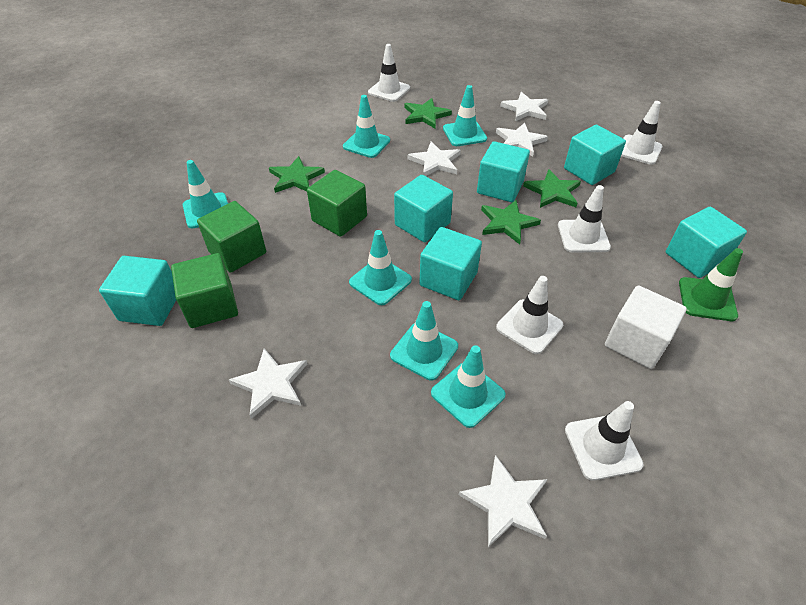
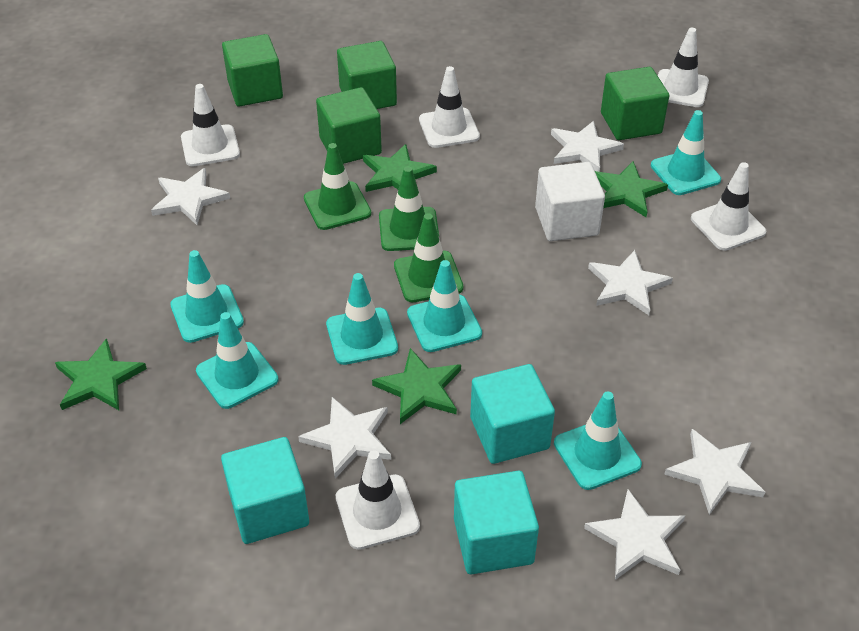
green cube: [171,253,238,328] [197,201,266,273] [307,170,367,237] = 3 -> [222,34,283,107] [316,87,382,164] [337,41,397,109] [601,67,669,140] = 4
green traffic cone: [679,248,743,321] = 1 -> [304,143,371,230] [379,166,439,251] [394,213,463,302] = 3
turquoise cube: [99,256,176,326] [394,175,453,242] [419,227,482,300] [477,141,530,202] [564,125,626,185] [666,207,747,278] = 6 -> [221,437,309,544] [454,471,539,574] [470,364,555,464] = 3
white star: [229,348,307,419] [408,141,461,176] [459,455,547,547] [496,123,548,157] [500,92,548,121] = 5 -> [151,168,230,225] [298,397,391,479] [551,121,624,172] [584,489,685,580] [588,250,673,315] [664,429,765,515] = 6

